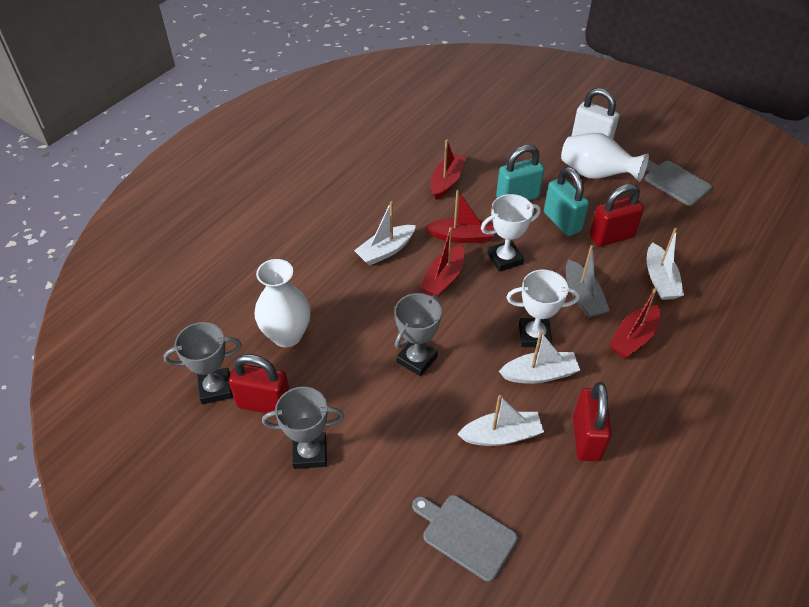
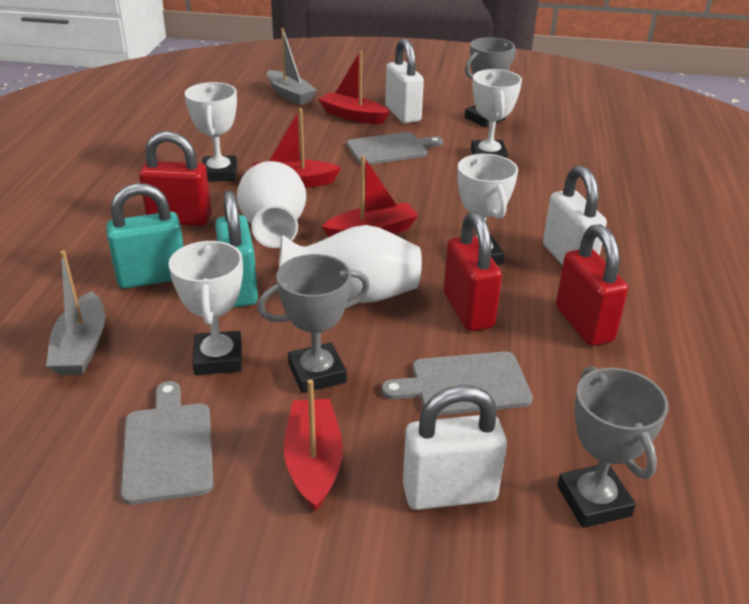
grey boat: [566,245,610,318] = 1 -> [46,251,105,376] [267,28,317,105] = 2
grey cutting board: [412,495,518,582] [645,160,712,206] = 2 -> [120,381,214,505] [347,132,443,165] [381,351,533,415] = 3
white boat: [354,201,416,266] [458,395,544,446] [499,331,580,384] [647,228,684,300] = 4 -> none = 0
white padlock: [572,88,619,139] = 1 -> [385,38,424,124] [403,385,507,510] [543,165,607,266] = 3
white trophy: [481,194,541,272] [507,270,579,347] = 2 -> [169,241,243,375] [185,82,237,182] [457,154,518,265] [471,69,522,158] = 4

